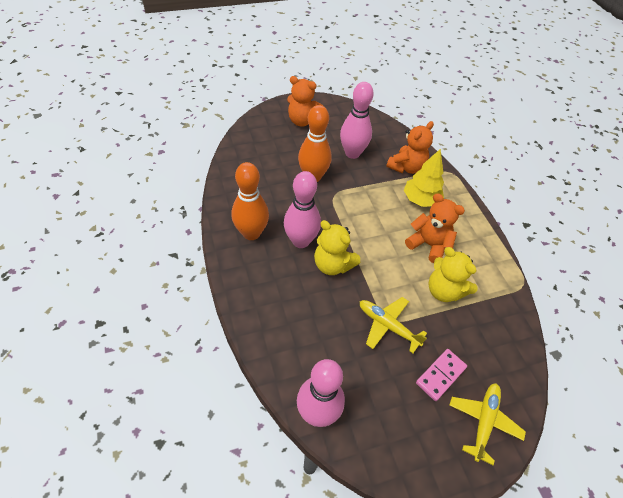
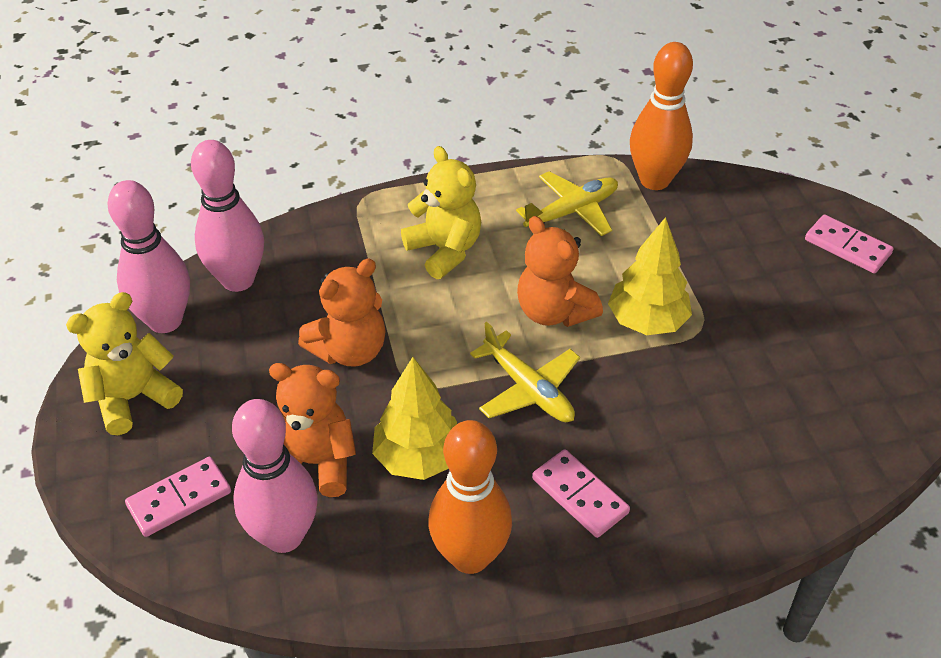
pink domino: [416,349,467,401] = 1 -> [125,457,231,537] [532,449,630,538] [805,214,894,274] = 3
yellow tree: [404,149,444,207] = 1 -> [372,357,457,480] [608,217,692,335] = 2

